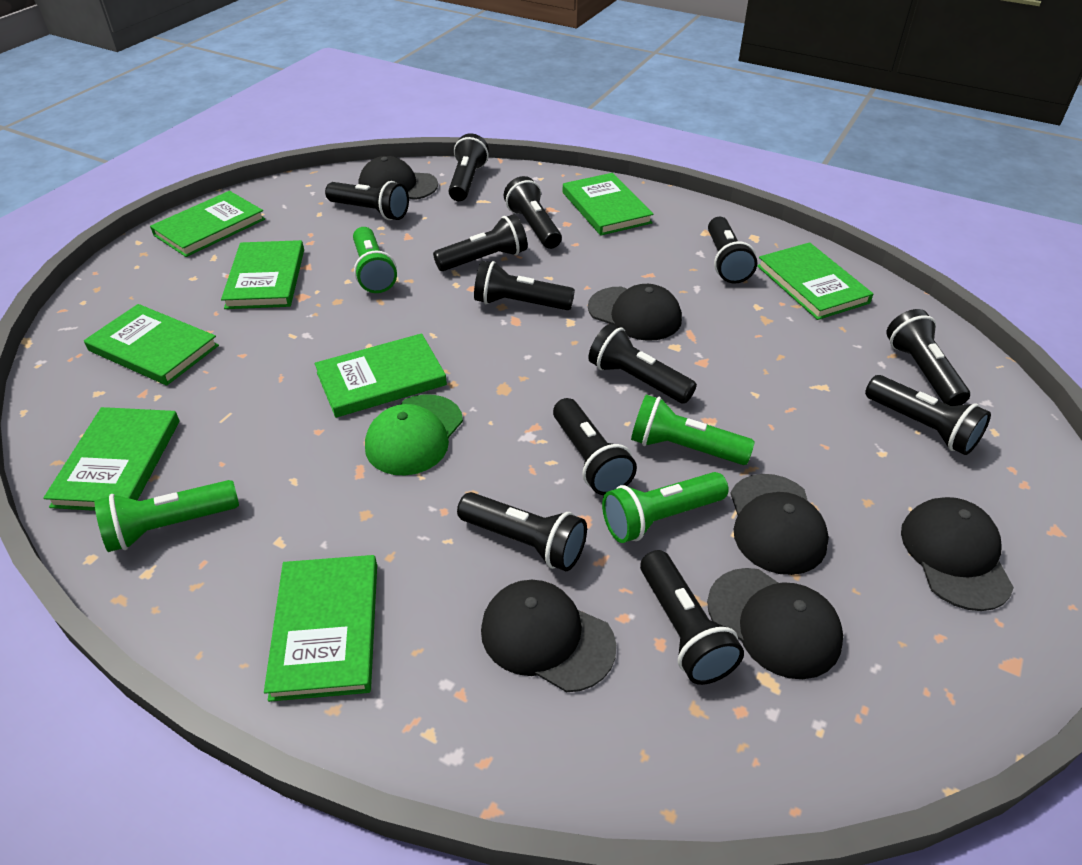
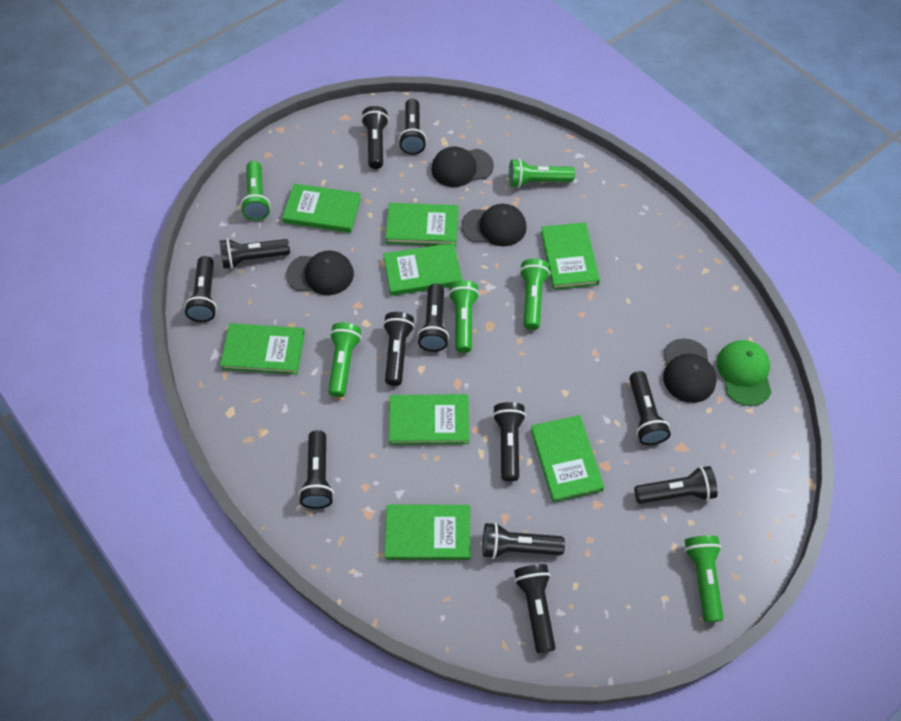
black cap: [359,156,438,200] [481,580,616,692] [588,284,682,341] [707,568,843,679] [730,474,829,575] [901,497,1014,611] = 6 -> [286,250,354,295] [431,146,494,187] [461,204,527,246] [663,338,716,403] = 4
green flashlight: [95,480,239,552] [353,227,397,293] [602,472,729,543] [631,395,755,465] = 4 -> [240,161,270,220] [328,323,361,397] [448,280,480,353] [509,159,575,188] [519,259,550,330] [684,535,724,622] = 6

